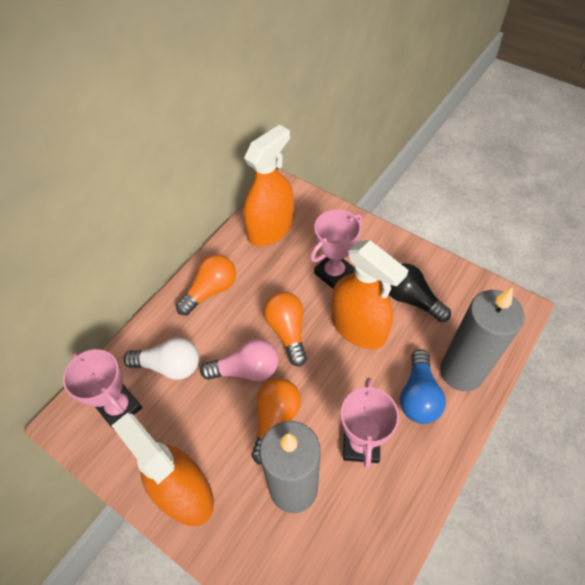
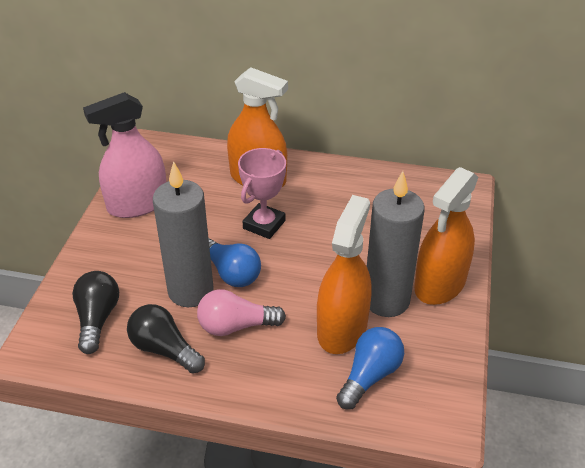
black light bulb: [389,263,451,322] = 1 -> [72,271,119,354] [127,304,205,374] = 2
blue light bulb: [400,350,446,424] = 1 -> [209,238,261,287] [336,327,404,409] = 2
orange light bulb: [176,254,236,315] [251,378,301,465] [264,292,307,366] = 3 -> none = 0
pink spray bottle: none = 0 -> [83,92,166,218] = 1
pink trophy: [63,349,142,430] [310,209,363,289] [341,378,399,468] = 3 -> [238,148,286,239] = 1
white light bulb: [124,338,199,380] = 1 -> none = 0

